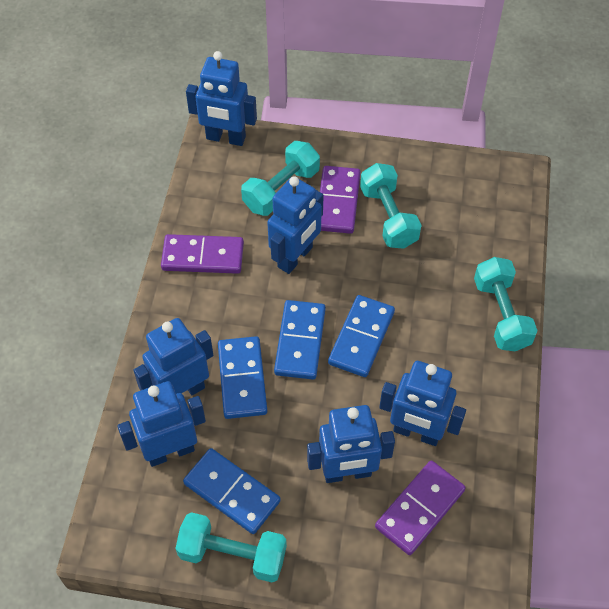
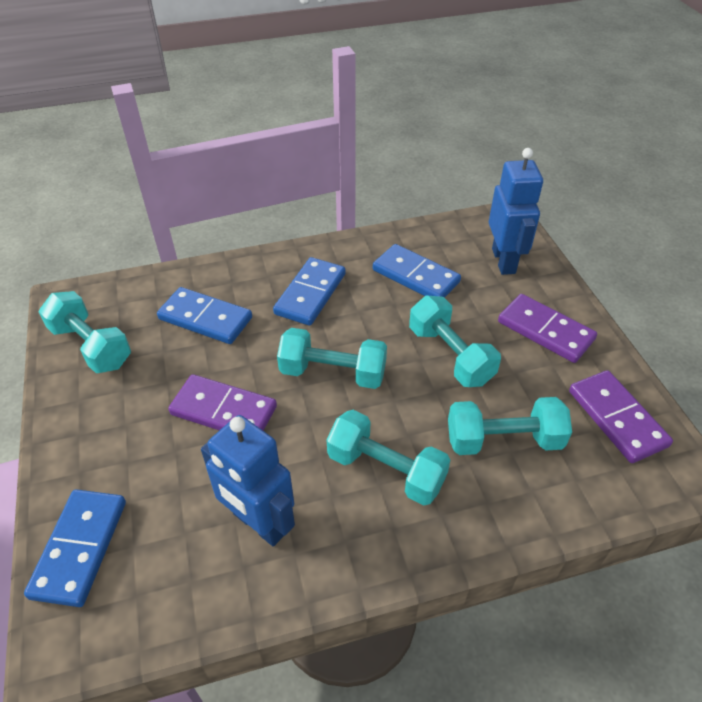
blue robot: [117,381,206,467] [133,318,213,395] [186,51,257,146] [267,176,323,274] [307,405,395,483] [379,361,466,446] = 6 -> [201,415,295,547] [489,148,543,275] = 2
turquoise dumbbell: [175,512,287,583] [241,141,320,216] [360,163,421,249] [474,257,538,351] = 4 -> [38,291,131,373] [277,328,387,389] [326,410,450,505] [409,296,501,387] [448,397,572,455] = 5

